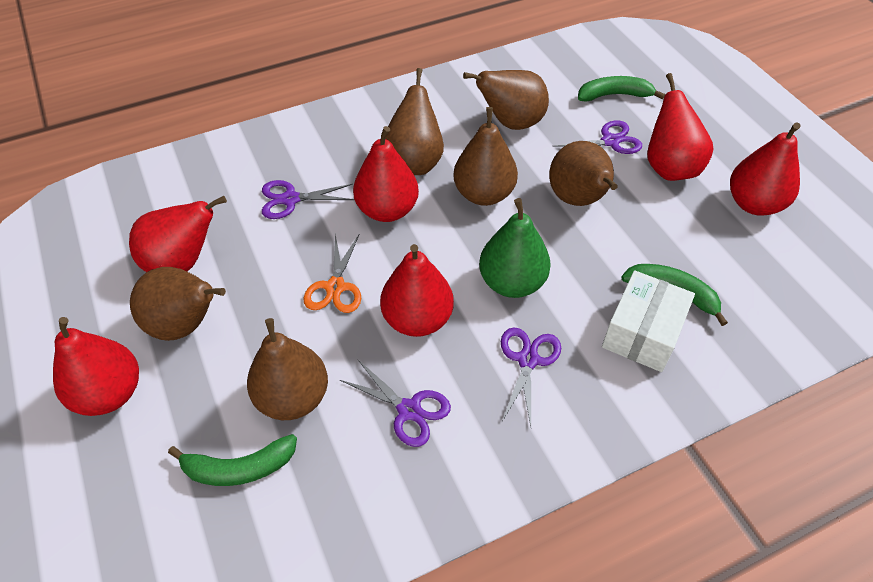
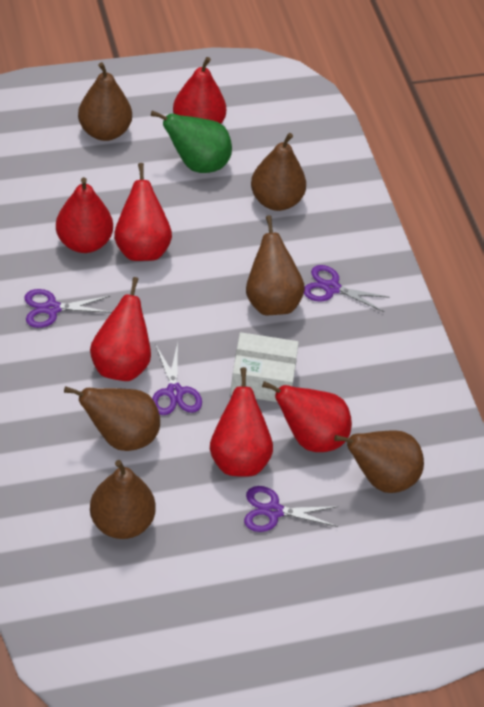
green banana: [168,434,297,486] [578,76,665,102] [621,264,728,326] = 3 -> none = 0
orange scissors: [303,234,361,313] = 1 -> none = 0

